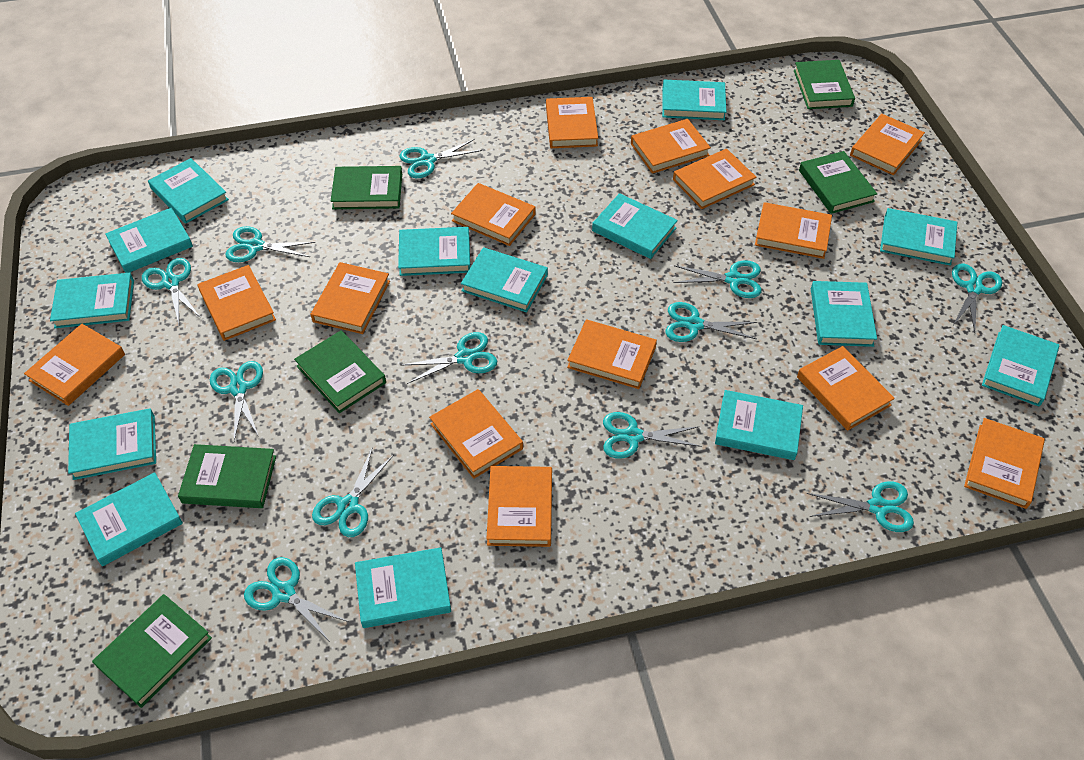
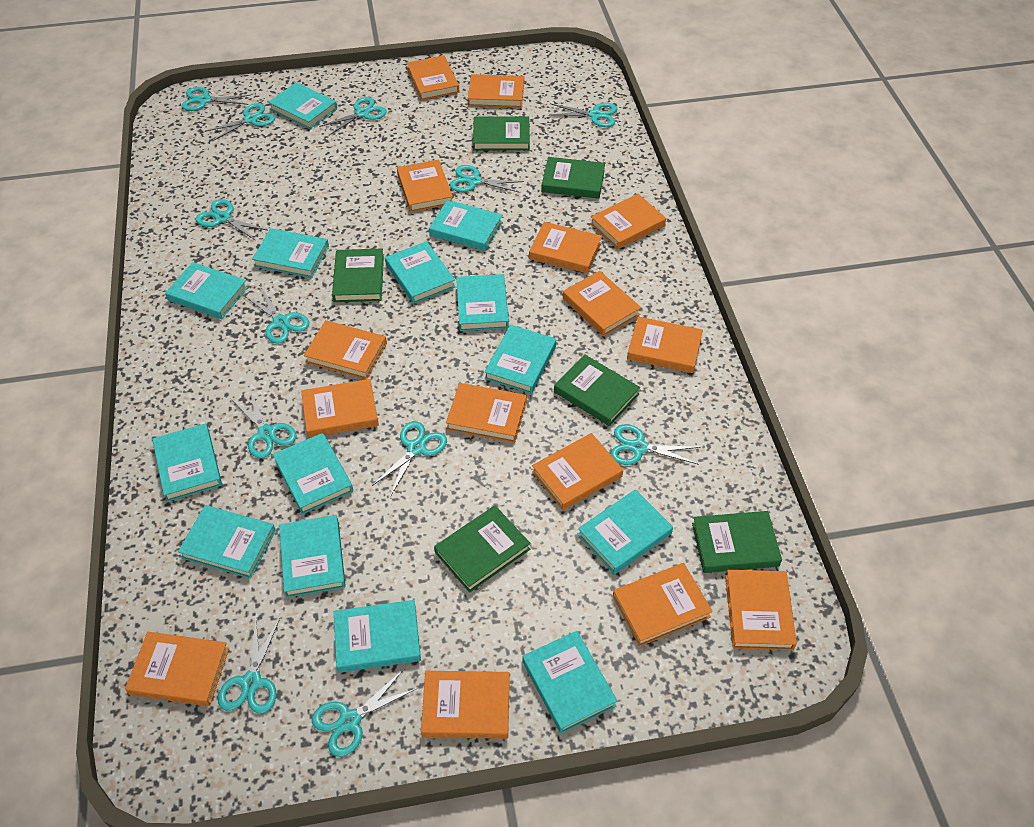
orange book: [24,324,125,406] [198,265,276,341] [310,262,390,334] [429,389,523,479] [451,183,535,246] [487,466,552,547] [546,97,598,148] [567,319,657,389] [631,119,711,174] [673,149,756,209] [755,202,832,259] [797,346,895,431] [850,114,925,175] [964,418,1045,509] = 14 -> [125,632,229,706] [301,379,379,438] [304,320,387,379] [397,160,453,212] [407,56,459,100] [421,671,510,739] [446,383,527,443] [468,74,524,108] [529,222,602,273] [532,433,623,510] [563,271,641,336] [590,194,666,249] [613,563,713,646] [627,317,703,373] [725,570,797,650] = 15

